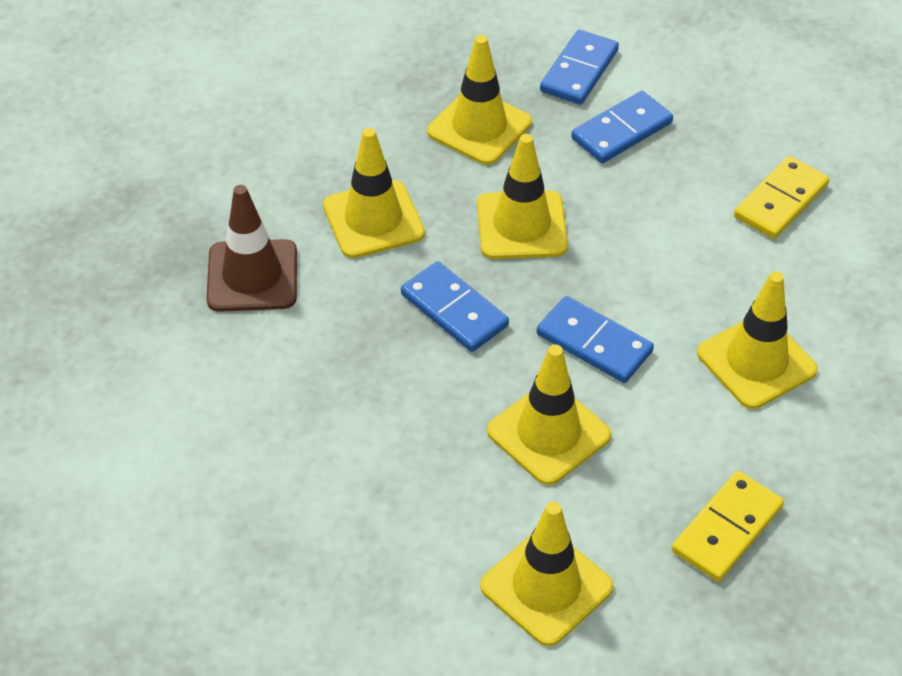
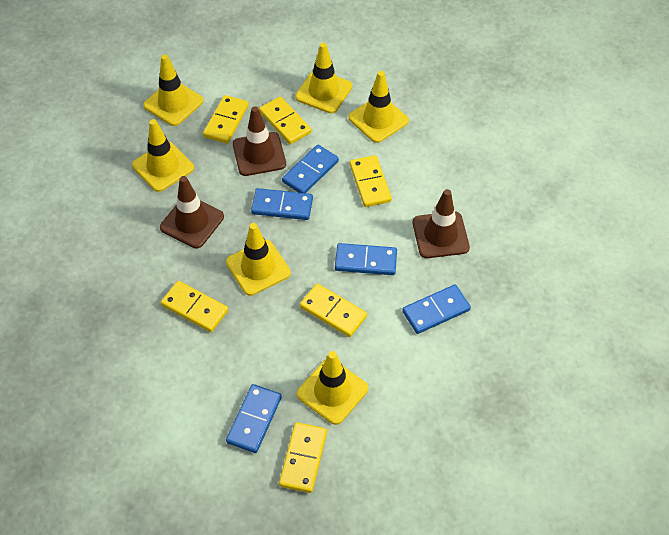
blue domino: [401,262,509,352] [537,296,654,383] [540,30,619,105] [571,91,673,163] = 4 -> [226,384,282,453] [251,188,313,220] [282,145,339,193] [335,243,397,275] [402,285,471,334] = 5
brown traffic cone: [206,185,297,312] = 1 -> [160,176,224,248] [233,106,286,176] [413,189,470,258] = 3
yellow domino: [672,471,784,582] [734,156,829,239] = 2 -> [161,281,228,332] [203,95,249,144] [259,97,312,144] [279,422,327,493] [300,283,367,337] [350,155,392,207] = 6

